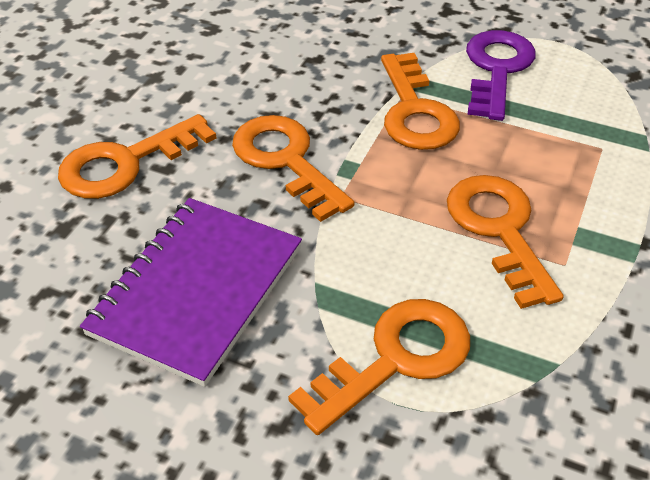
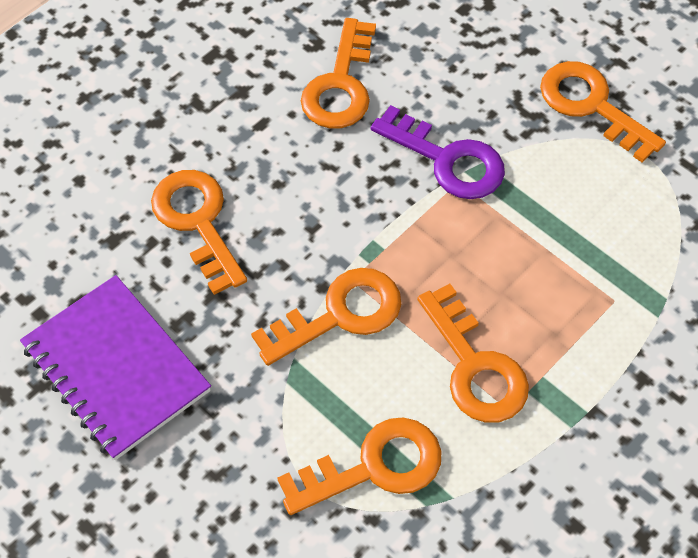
orange key: [58,114,217,199] [232,115,354,222] [288,299,470,435] [381,53,460,150] [447,175,564,309] = 5 -> [151,170,247,295] [251,268,401,366] [277,418,442,515] [301,18,376,129] [417,284,529,423] [540,61,666,163] = 6

